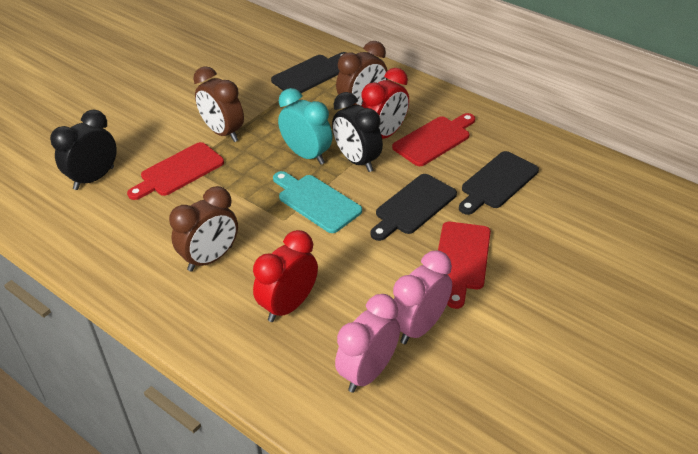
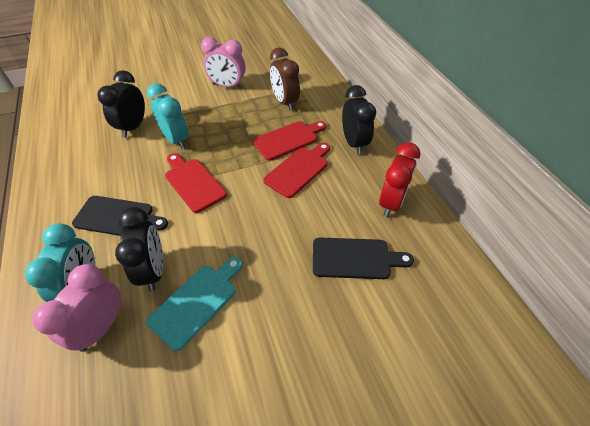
black clock: [50,110,117,190] [332,92,383,172] = 2 -> [98,70,145,138] [115,207,163,291] [342,85,376,155] = 3
black cutting board: [271,52,347,93] [370,174,457,241] [459,151,539,215] = 3 -> [72,196,168,236] [313,237,414,279] = 2
brown clock: [169,186,238,272] [193,66,244,142] [336,41,388,106] = 3 -> [270,48,300,111] = 1
red clock: [253,230,318,322] [361,68,409,139] = 2 -> [379,142,421,217] = 1
turquoise clock: [278,88,332,165] = 1 -> [25,223,95,302] [147,83,188,149] = 2

